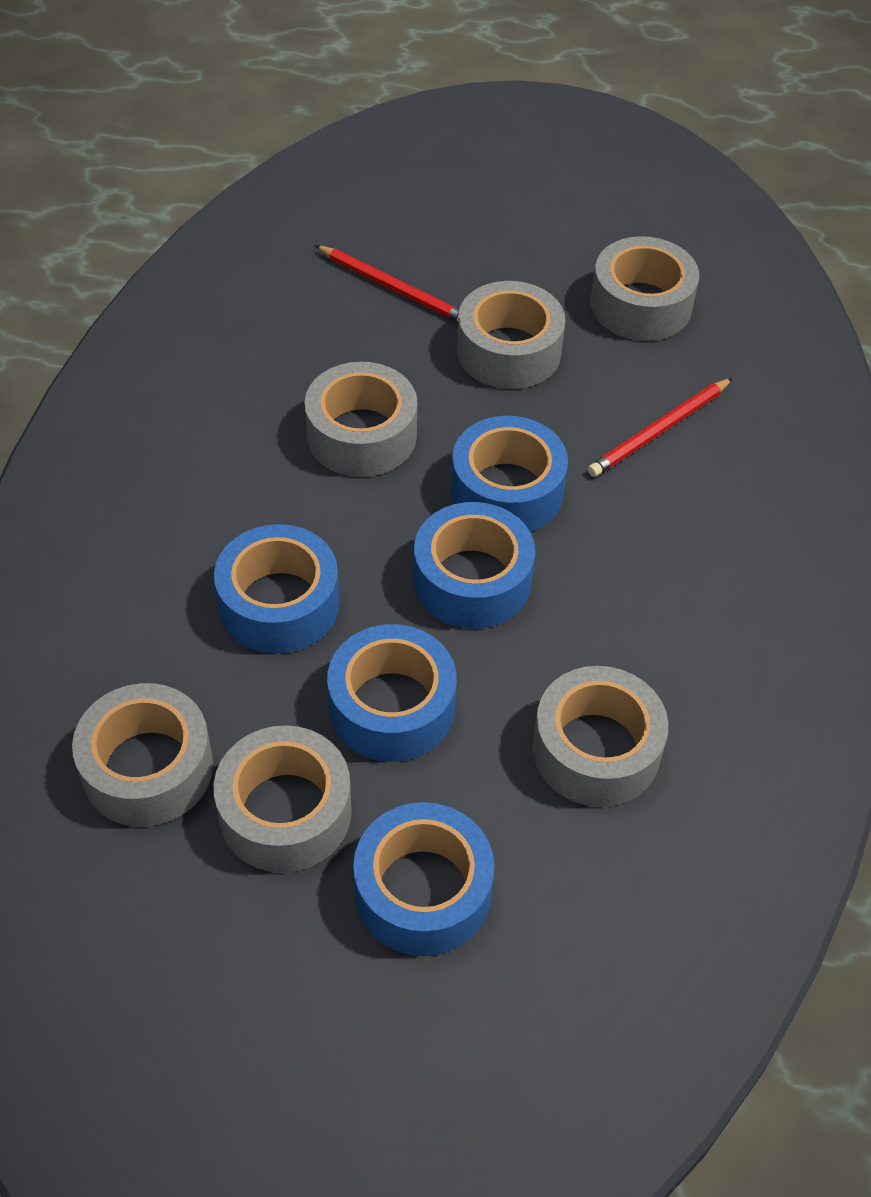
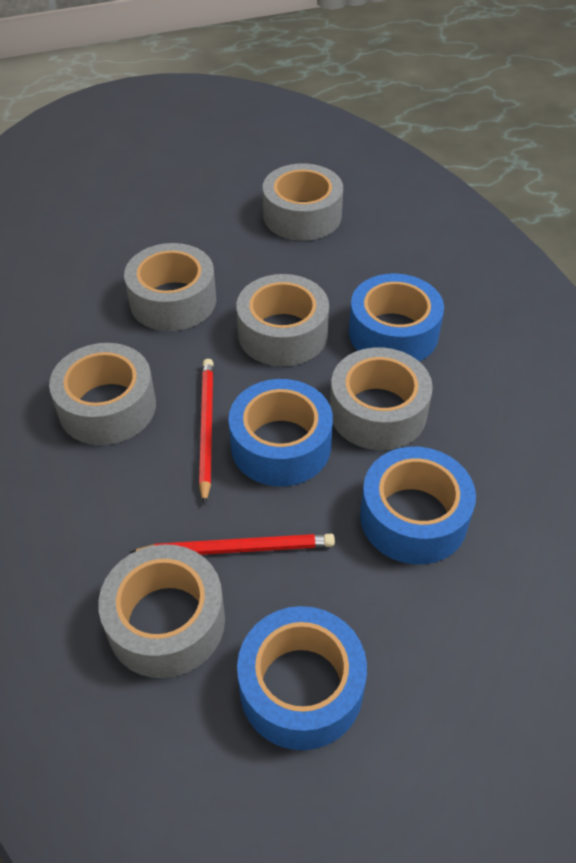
blue tape: [214,524,339,654] [327,624,457,762] [353,802,494,956] [414,502,535,629] [451,416,568,532] = 5 -> [228,379,333,486] [237,606,367,750] [349,273,444,361] [360,447,476,564] = 4

